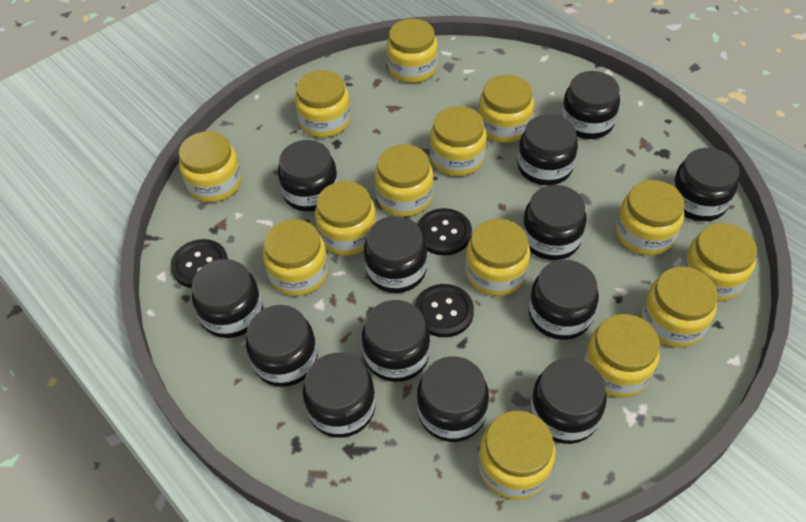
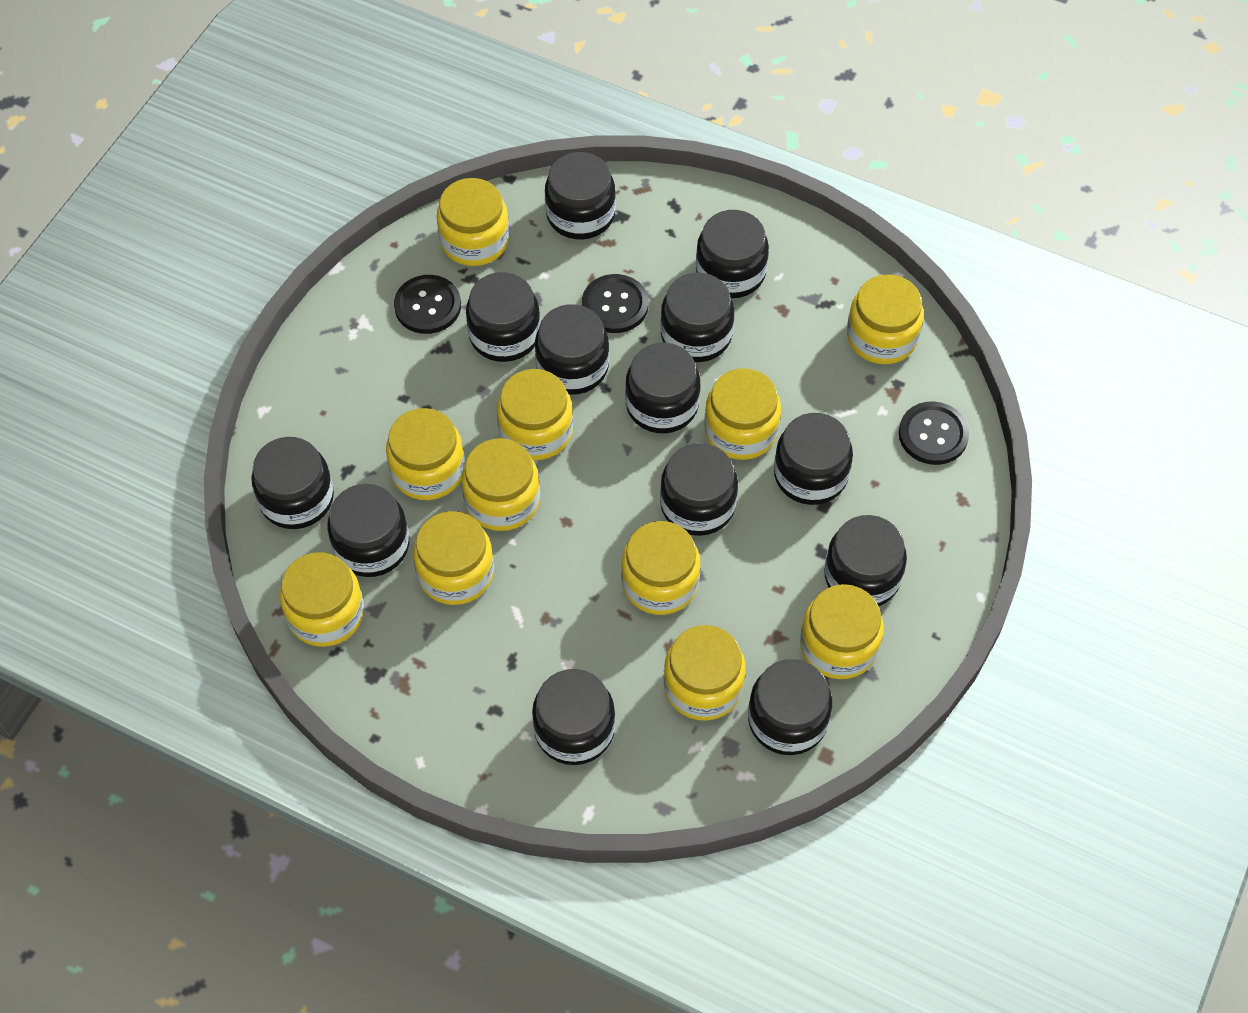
yellow jar: [179,131,242,202] [263,219,329,296] [295,70,351,137] [315,181,377,256] [375,144,434,217] [386,19,438,83] [430,106,487,176] [465,219,530,296] [478,75,534,143] [478,411,556,499] [584,314,660,397] [616,180,685,255] [641,267,718,347] [681,223,757,302] = 14 -> [280,552,364,647] [386,408,465,500] [413,511,494,605] [437,178,510,266] [462,438,540,531] [497,369,573,460] [621,521,700,615] [663,625,746,721] [704,368,781,460] [800,584,884,679] [847,274,924,364] = 11

